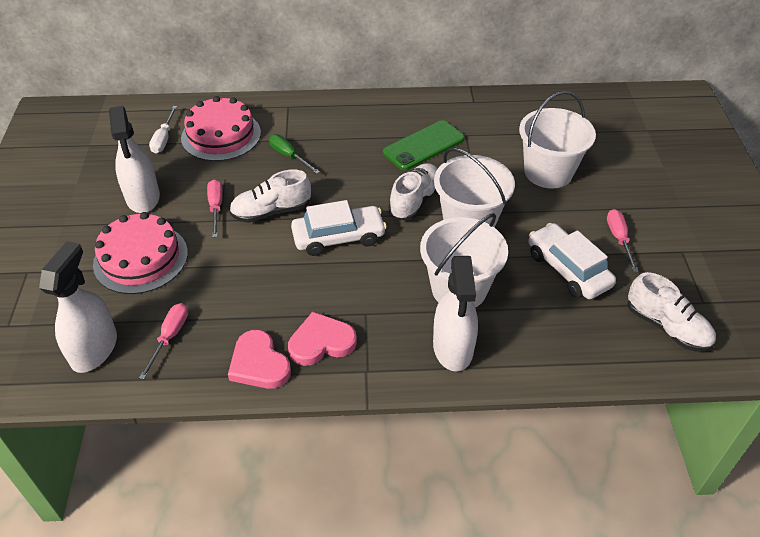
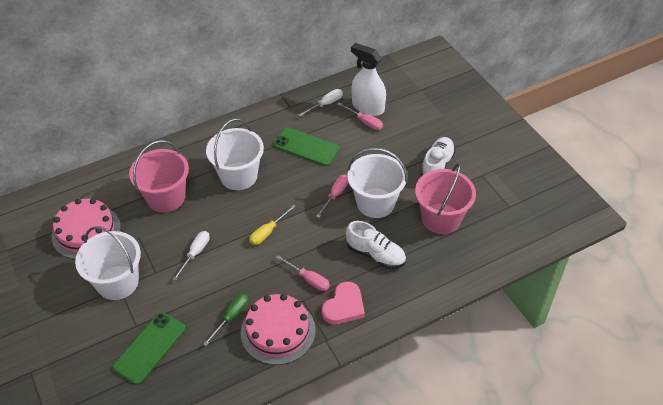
green phone: [383,120,465,170] = 1 -> [112,312,185,385] [273,127,339,166] = 2
pink bucket: none = 0 -> [129,140,189,212] [415,163,476,234] = 2
pink heart: [228,330,291,389] [288,312,357,366] = 2 -> [322,282,365,324] = 1
white car: [291,200,387,256] [528,223,616,299] = 2 -> none = 0
white screwdriver: [149,106,177,153] = 1 -> [172,231,210,281] [298,89,343,117] = 2
white shoe: [229,170,311,223] [389,163,438,220] [627,272,716,352] = 3 -> [346,221,406,269] [421,137,456,176] = 2
white spray bottle: [39,241,117,373] [109,106,160,213] [433,256,478,371] = 3 -> [351,43,386,116] = 1
yellow screwdriver: none = 0 -> [249,205,296,245] = 1

